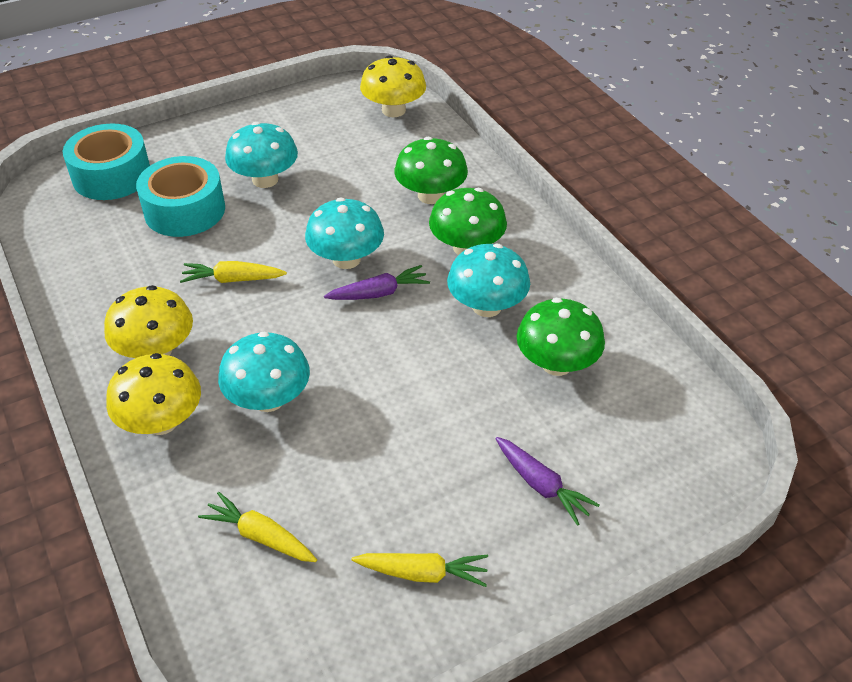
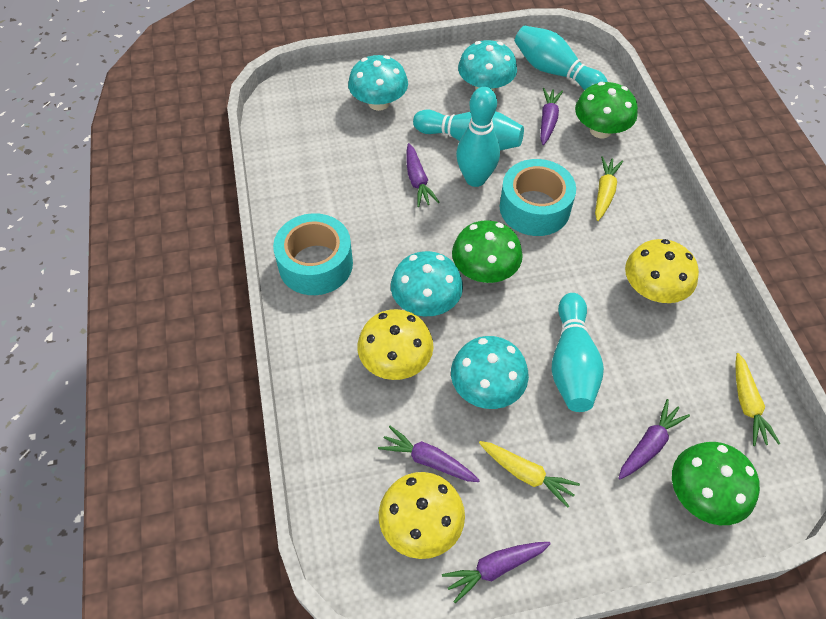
purple carrot: [324,265,430,300] [495,437,600,526] = 2 -> [378,426,480,482] [406,143,439,207] [442,542,551,603] [540,88,563,145] [619,399,690,479] = 5
turquoise bowling pin: none = 0 -> [413,110,524,151] [456,87,500,187] [515,26,608,90] [552,293,604,412] = 4

